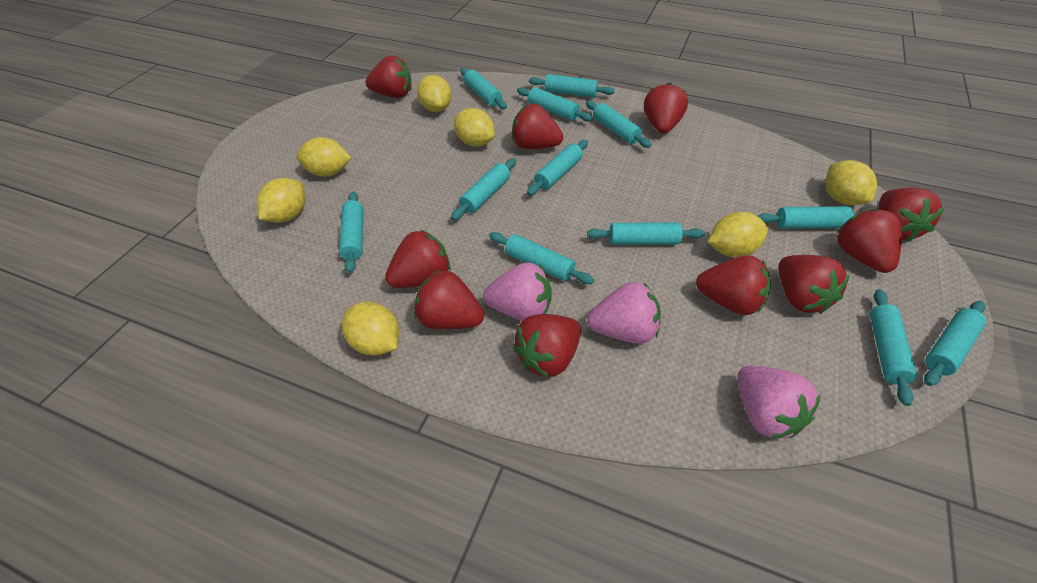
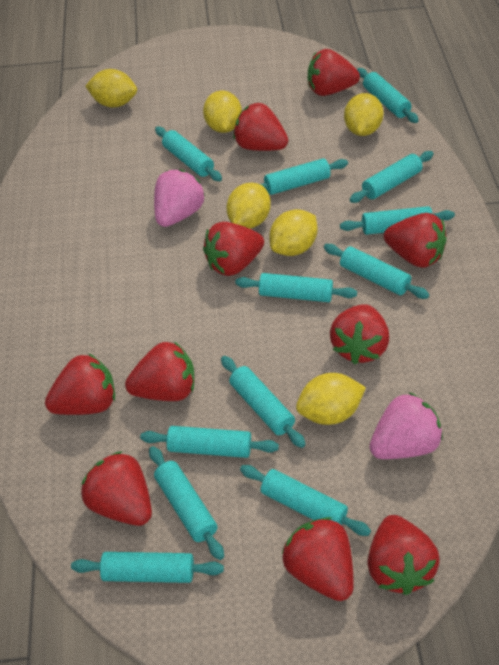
pink strawberry: [483,262,552,321] [587,282,661,344] [737,366,821,439] = 3 -> [154,169,205,227] [369,392,443,459] = 2
yellow lemon: [257,178,305,223] [296,137,351,177] [342,302,399,356] [417,75,452,112] [454,108,495,147] [708,212,768,257] [825,160,877,205] = 7 -> [85,69,137,108] [203,91,242,133] [227,183,271,229] [270,209,318,256] [296,373,366,425] [344,93,384,136] = 6

